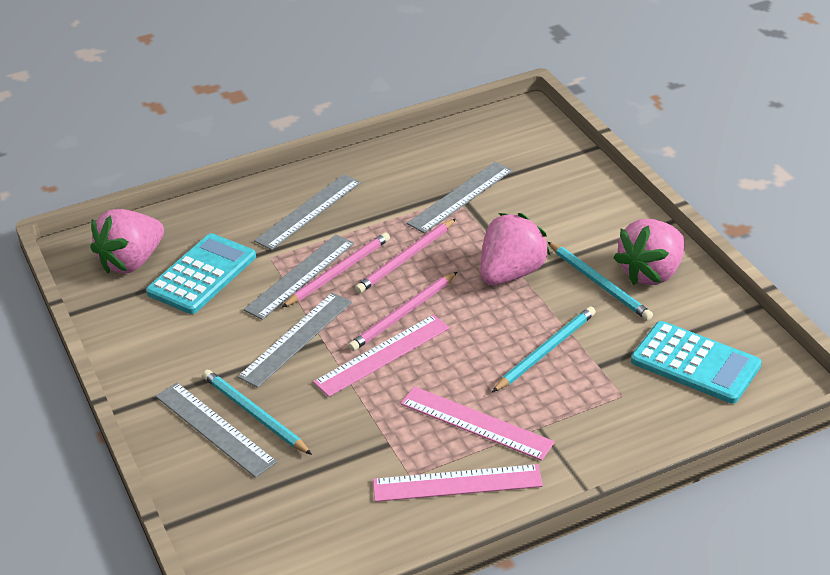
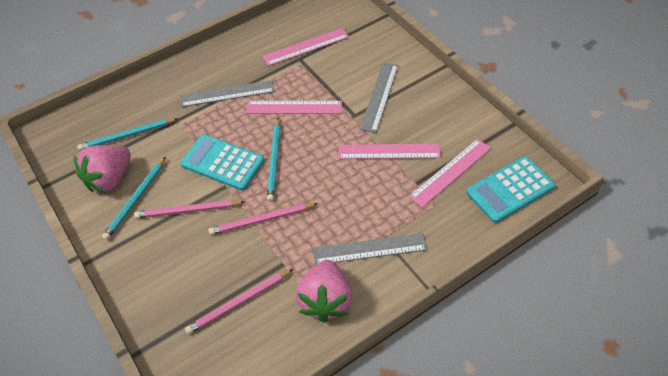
grey ruler: [156,383,277,478] [237,292,352,388] [243,234,354,320] [254,174,361,250] [407,162,512,233] = 5 -> [180,80,274,107] [313,233,427,265] [360,62,398,133] = 3
pink ruler: [313,315,450,397] [373,464,543,502] [400,386,555,461] = 3 -> [246,101,342,114] [262,28,349,66] [339,144,441,159] [409,139,491,207] = 4
pink strawberry: [90,209,164,274] [480,213,551,285] [614,219,685,285] = 3 -> [74,145,131,193] [296,260,352,323] = 2

